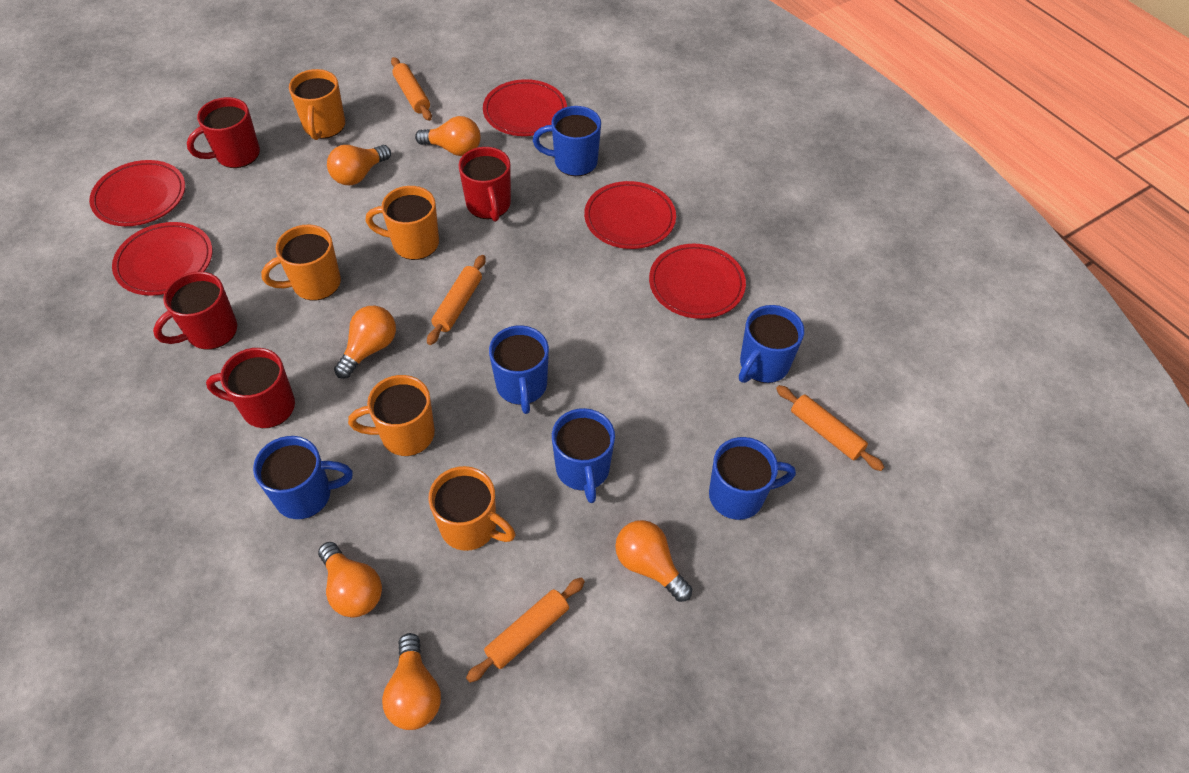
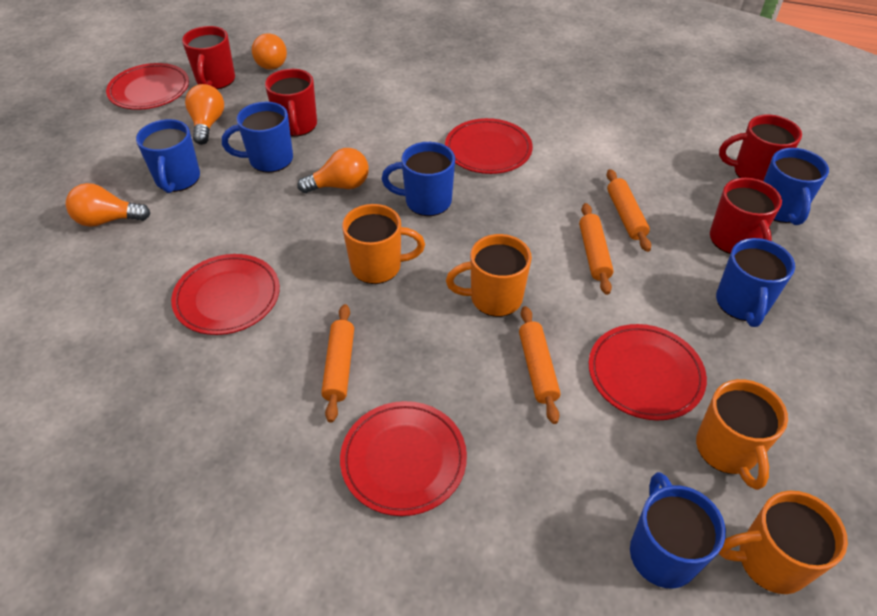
orange light bulb: [318,542,382,617] [327,145,391,185] [334,306,396,379] [382,633,441,730] [415,116,480,156] [615,520,692,602] = 6 -> [66,183,150,227] [185,84,224,145] [252,33,287,70] [297,148,369,193] = 4
orange mug: [261,225,341,301] [289,69,345,140] [348,375,435,456] [366,186,439,260] [428,466,515,551] = 5 -> [342,204,425,284] [446,234,532,317] [696,379,788,490] [718,491,848,594] = 4

